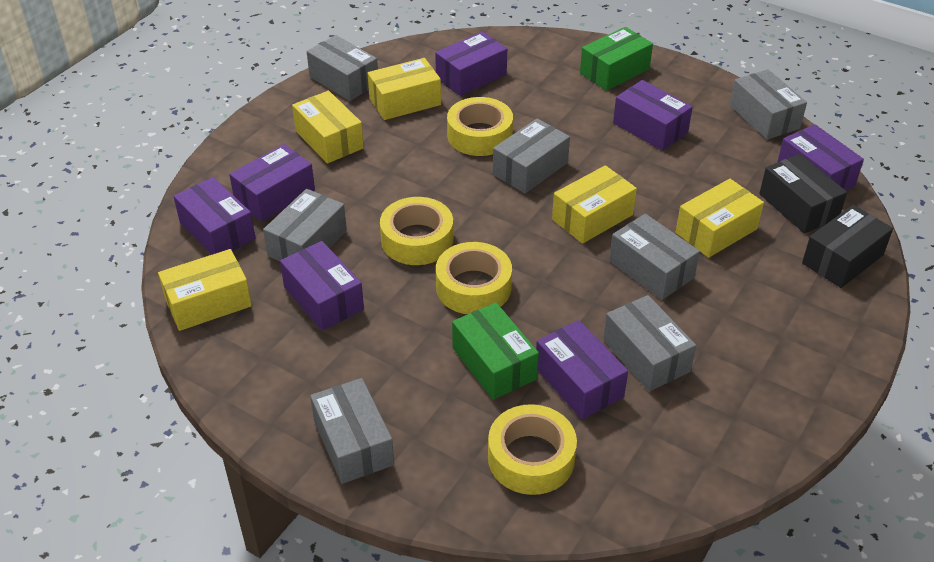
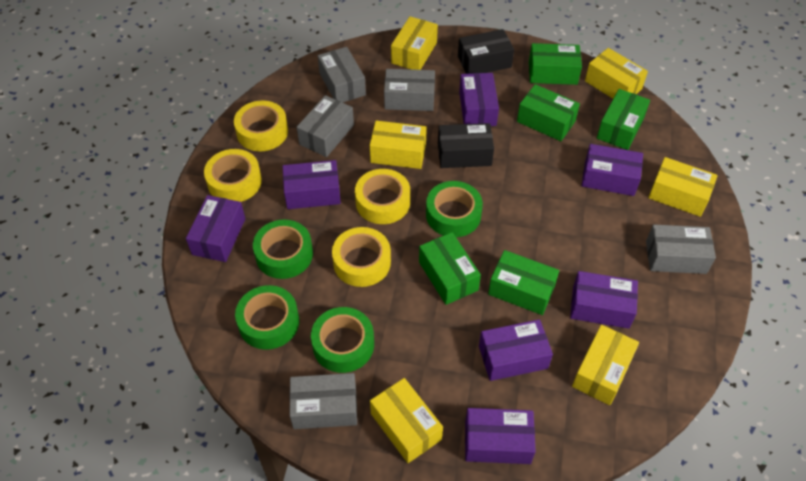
green box: [452,302,539,400] [580,27,653,91] = 2 -> [419,232,481,305] [488,250,559,315] [517,84,580,141] [529,43,582,85] [597,89,650,150] = 5
green tape: none = 0 -> [235,285,299,350] [253,220,313,279] [311,307,374,373] [426,181,483,237] = 4
grey box: [263,189,347,261] [307,35,378,101] [310,378,394,484] [493,118,570,194] [603,295,696,391] [609,214,700,300] [730,69,807,140] = 7 -> [289,373,357,429] [297,95,354,157] [318,47,366,103] [384,69,435,111] [646,225,716,274] = 5
yellow box: [158,249,252,331] [292,91,364,164] [368,58,441,120] [552,165,637,244] [676,179,764,258] = 5 -> [370,121,427,169] [370,378,443,463] [391,16,438,70] [572,325,639,405] [585,48,648,98] [648,157,718,217] = 6

